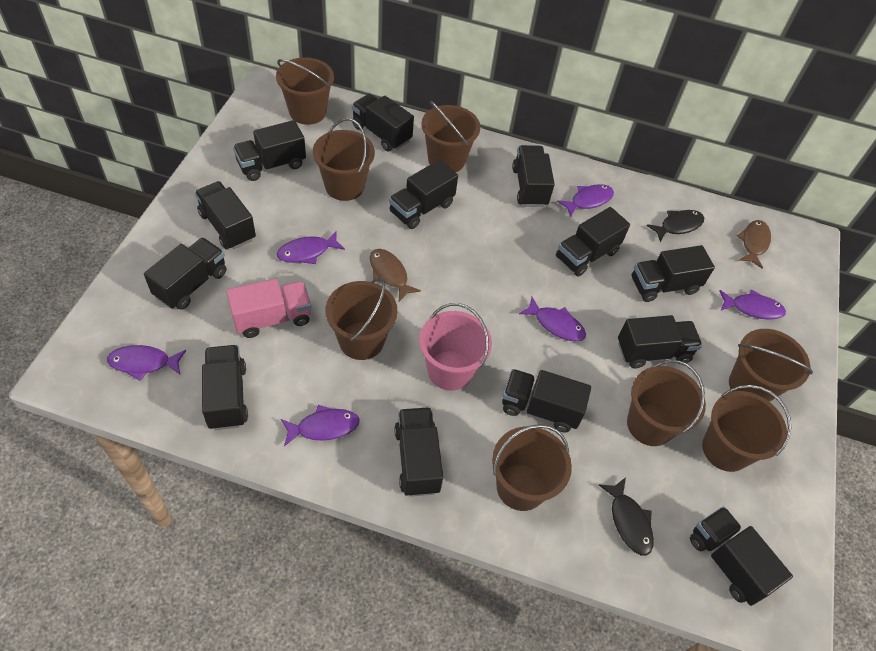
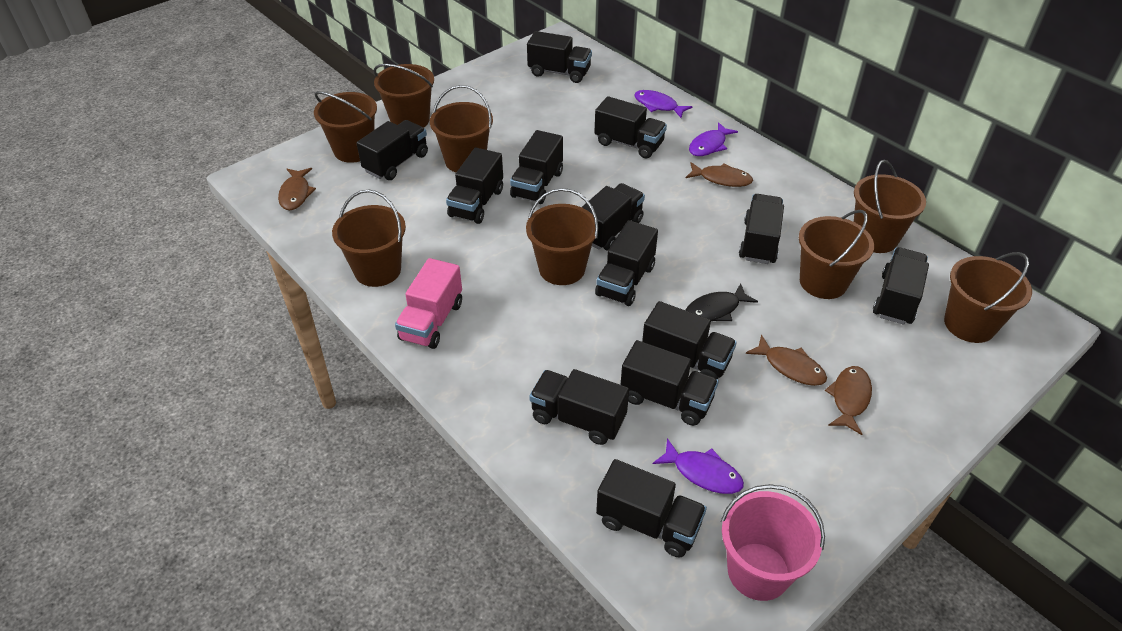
black fish: [599,477,654,556] [647,210,704,243] = 2 -> [685,283,758,321] = 1
brown fish: [370,249,421,301] [737,220,771,269] = 2 -> [278,168,316,210] [686,162,753,187] [746,335,827,386] [825,366,872,435] = 4
purple fish: [107,345,186,381] [277,231,345,264] [281,405,360,446] [519,297,586,342] [557,184,614,217] [719,290,786,320] = 6 -> [634,90,693,118] [653,438,744,494] [689,122,738,156] = 3

